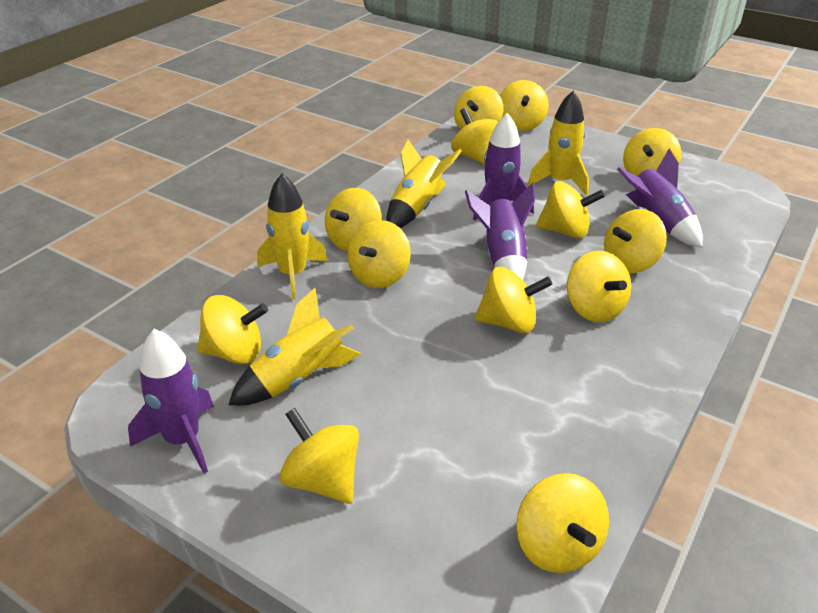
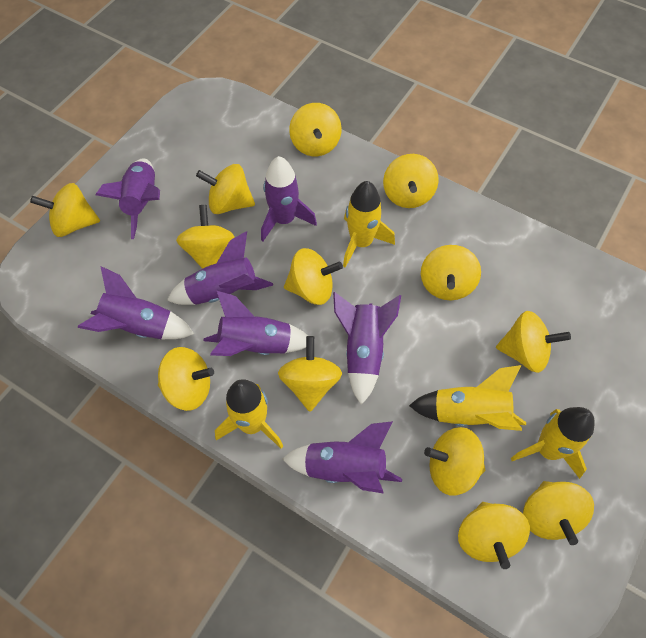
purple rocket: [128,329,214,474] [465,183,535,280] [473,113,534,221] [617,148,703,248] = 4 -> [78,266,194,339] [95,158,160,239] [167,231,273,305] [204,290,308,356] [261,156,317,241] [282,421,402,494] [333,292,401,405] = 7

